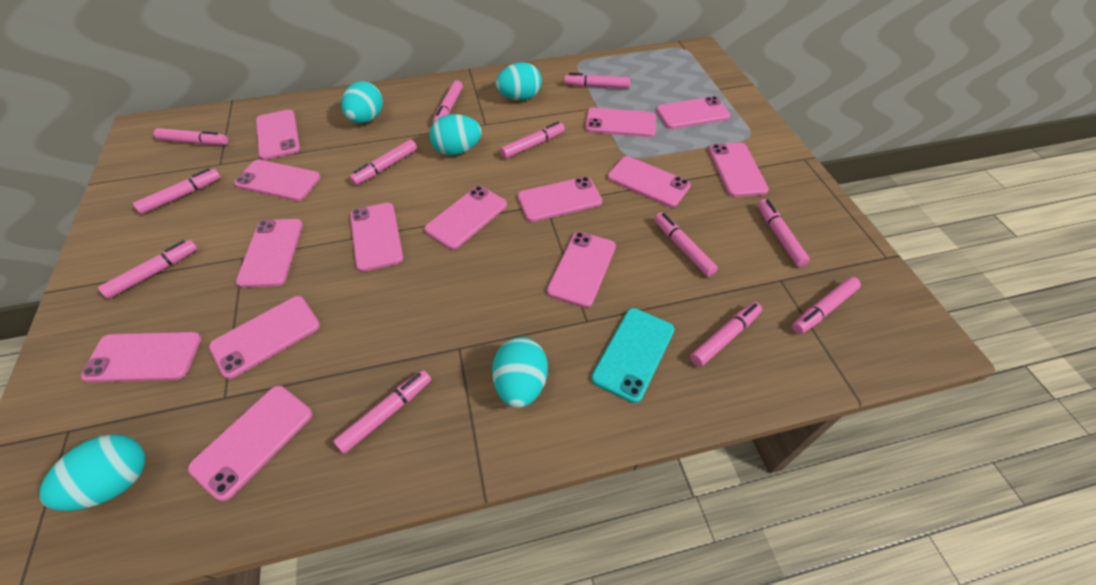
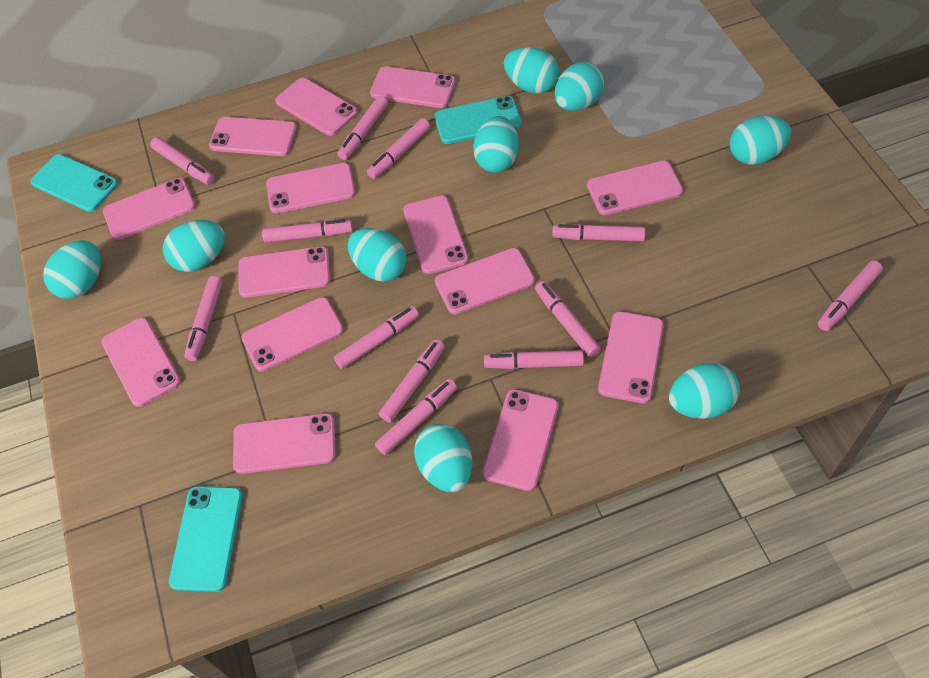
turquoise egg: [39,435,145,511] [341,81,383,123] [429,114,482,155] [492,337,548,408] [496,62,542,100] = 5 -> [43,240,101,299] [163,220,225,272] [348,228,407,282] [414,424,473,492] [473,116,519,173] [504,47,559,94] [554,62,604,111] [669,363,740,419] [730,116,791,165] = 9
turquoise phone: [591,308,674,403] = 1 -> [30,154,118,212] [169,486,243,592] [434,96,522,144] = 3

